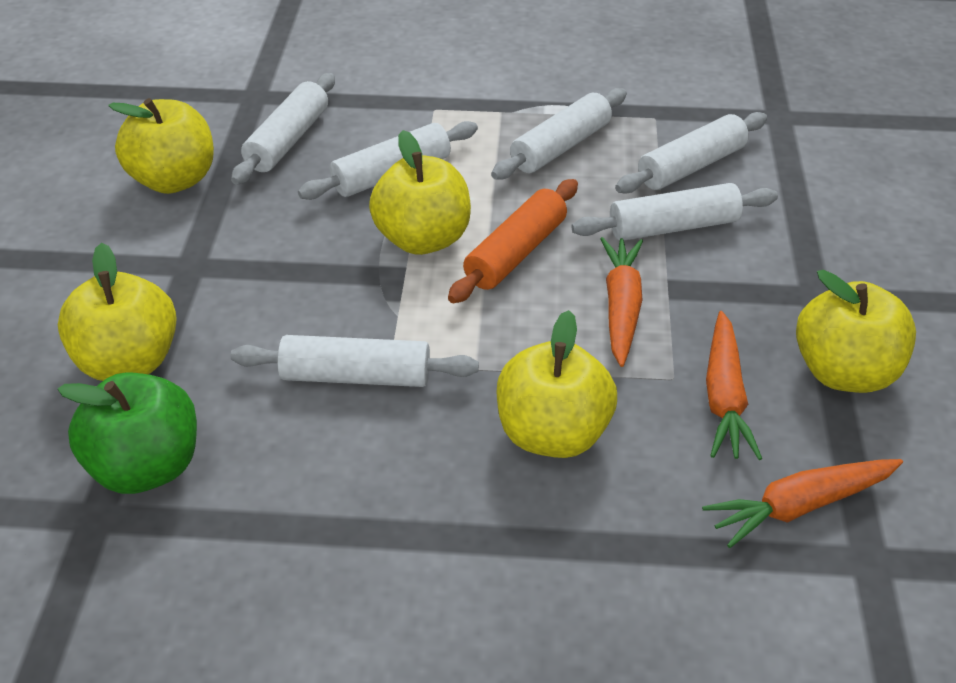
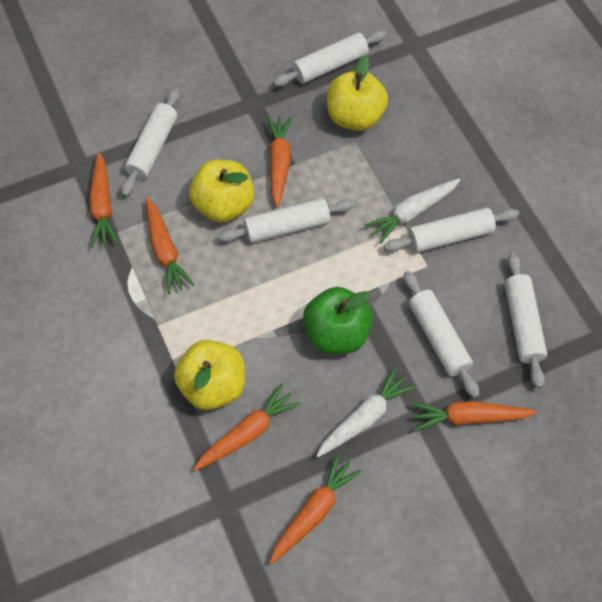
orange carrot: [601,237,643,367] [702,459,903,548] [706,311,762,460] = 3 -> [89,152,118,248] [146,197,194,294] [193,383,301,471] [267,116,292,208] [270,454,362,564] [411,401,537,431] = 6
orange rolling pin: [448,179,578,304] = 1 -> none = 0
white carrot: none = 0 -> [316,367,416,457] [365,178,460,244] = 2
yellow apple: [58,243,177,381] [108,98,214,194] [369,130,471,255] [497,310,617,458] [796,270,916,393] = 5 -> [174,340,245,410] [189,160,254,223] [327,55,388,131] = 3

